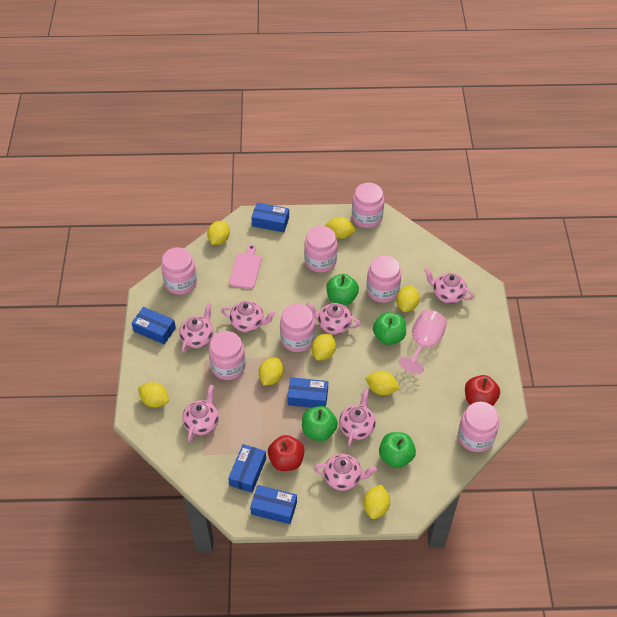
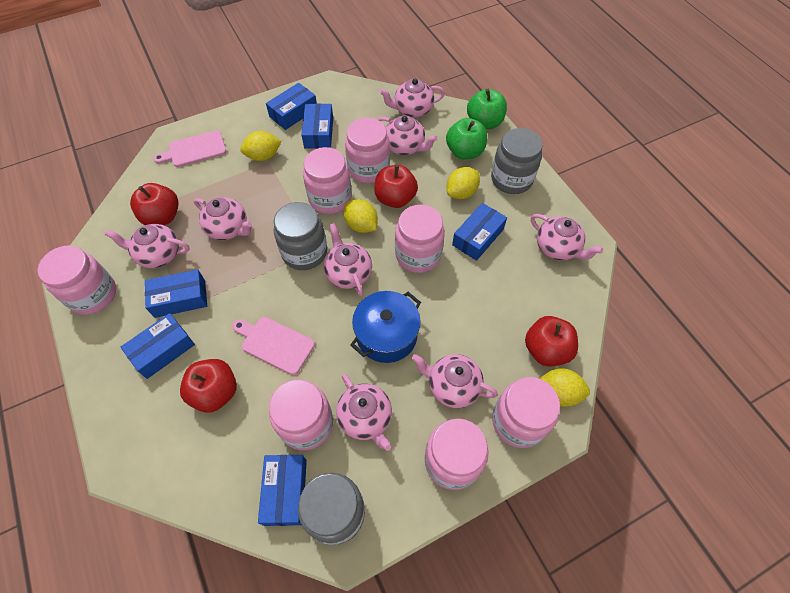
blue box: [132,307,176,344] [228,444,266,493] [250,485,297,524] [251,202,289,232] [287,377,328,408] = 5 -> [121,313,195,379] [145,269,207,318] [258,455,307,526] [266,83,317,130] [302,103,333,149] [452,203,507,261] = 6
blue pot: none = 0 -> [350,291,421,363] = 1
green apple: [302,406,338,441] [326,274,359,305] [373,312,406,345] [379,432,416,468] = 4 -> [446,118,487,159] [467,89,507,129] = 2
grey jar: none = 0 -> [274,202,327,270] [298,473,365,545] [491,128,543,194] = 3
pink cutting board: [229,244,262,289] = 1 -> [153,131,226,167] [232,317,315,375] = 2
pink goblet: [398,310,447,374] = 1 -> none = 0
pink teapot: [179,303,214,353] [182,385,219,441] [221,301,276,332] [306,302,361,335] [313,454,377,491] [339,389,376,446] [424,268,474,304] = 7 -> [105,224,189,268] [194,197,252,240] [324,223,372,296] [336,374,392,451] [378,115,438,155] [379,79,445,118] [412,354,498,408] [531,214,603,260] = 8
red apple: [268,435,304,471] [465,375,500,406] = 2 -> [130,183,179,225] [180,359,237,413] [374,165,418,208] [525,316,578,367] = 4
yellow lemon: [138,382,169,407] [207,221,230,245] [259,357,283,386] [312,334,336,361] [325,217,356,239] [364,484,390,519] [365,371,399,395] [396,286,420,312] = 8 -> [240,131,282,161] [344,199,378,233] [447,167,480,199] [539,368,590,407] = 4

